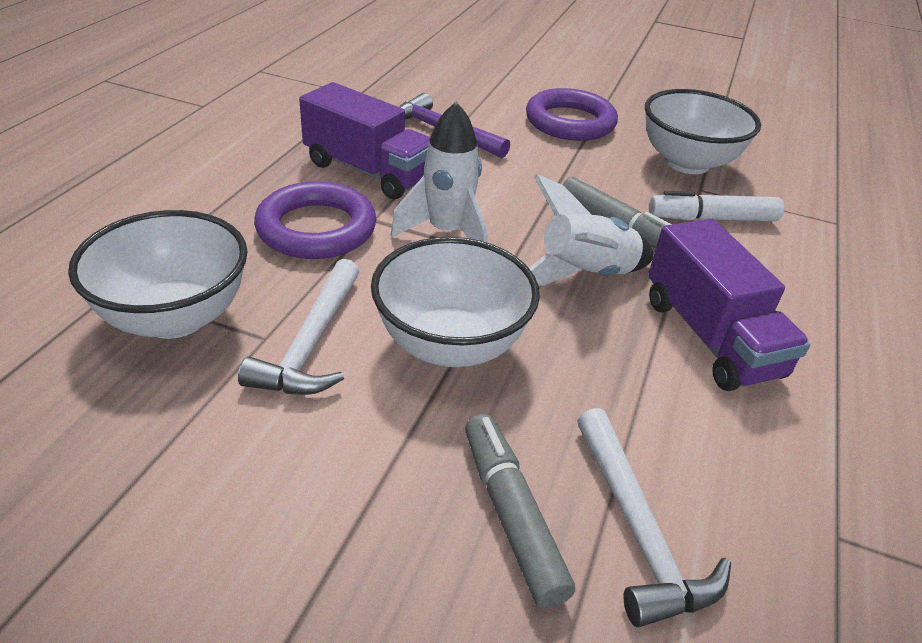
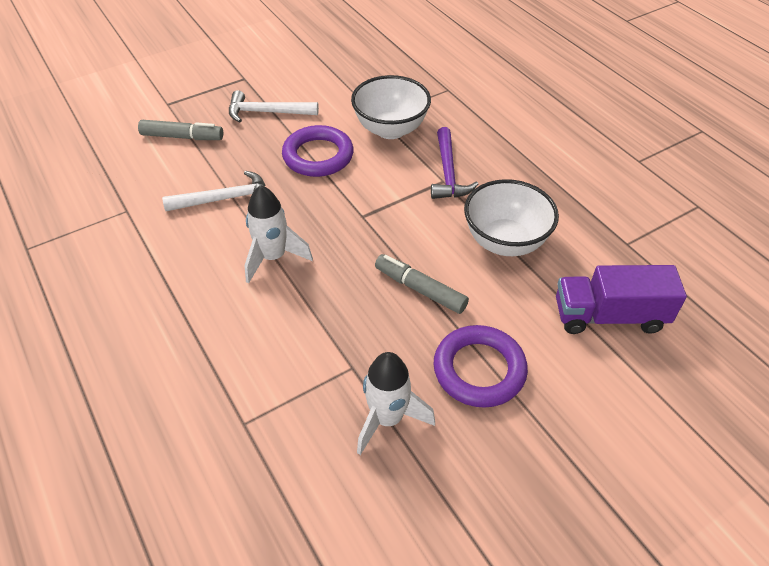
purple truck: [299,82,430,199] [648,218,810,391] = 2 -> [556,265,687,334] = 1
white bowl: [68,210,248,339] [371,237,540,367] [645,89,761,174] = 3 -> [351,75,431,139] [464,179,559,256] = 2
white marker: [649,191,784,221] = 1 -> none = 0

